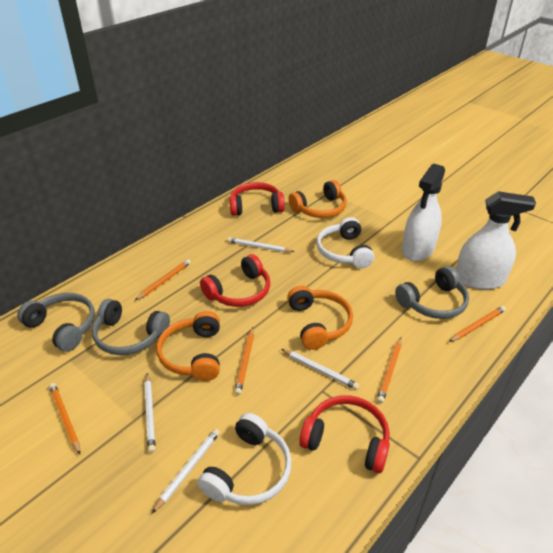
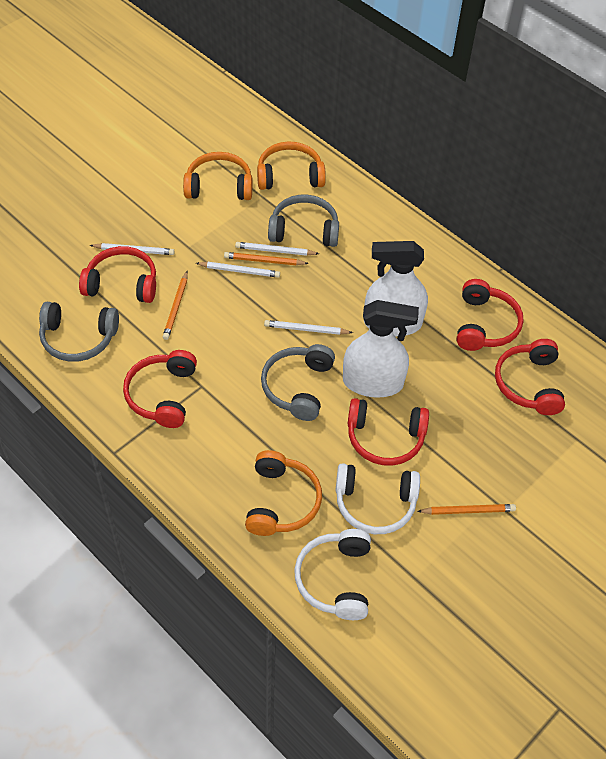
orange pencil: [49,383,80,454] [135,259,191,300] [235,327,254,395] [377,337,401,403] [449,306,506,342] = 5 -> [163,271,188,340] [224,252,309,265] [417,504,516,515] = 3
red headphones: [200,254,270,307] [229,182,285,216] [299,395,390,473] = 3 -> [79,246,156,303] [123,350,197,428] [347,398,429,466] [457,279,524,351] [495,339,565,415] = 5

